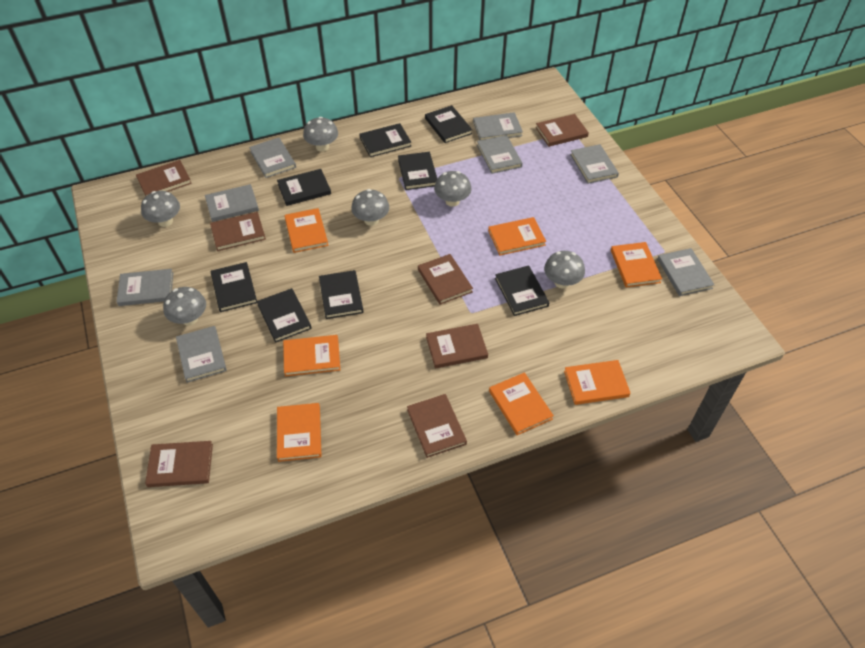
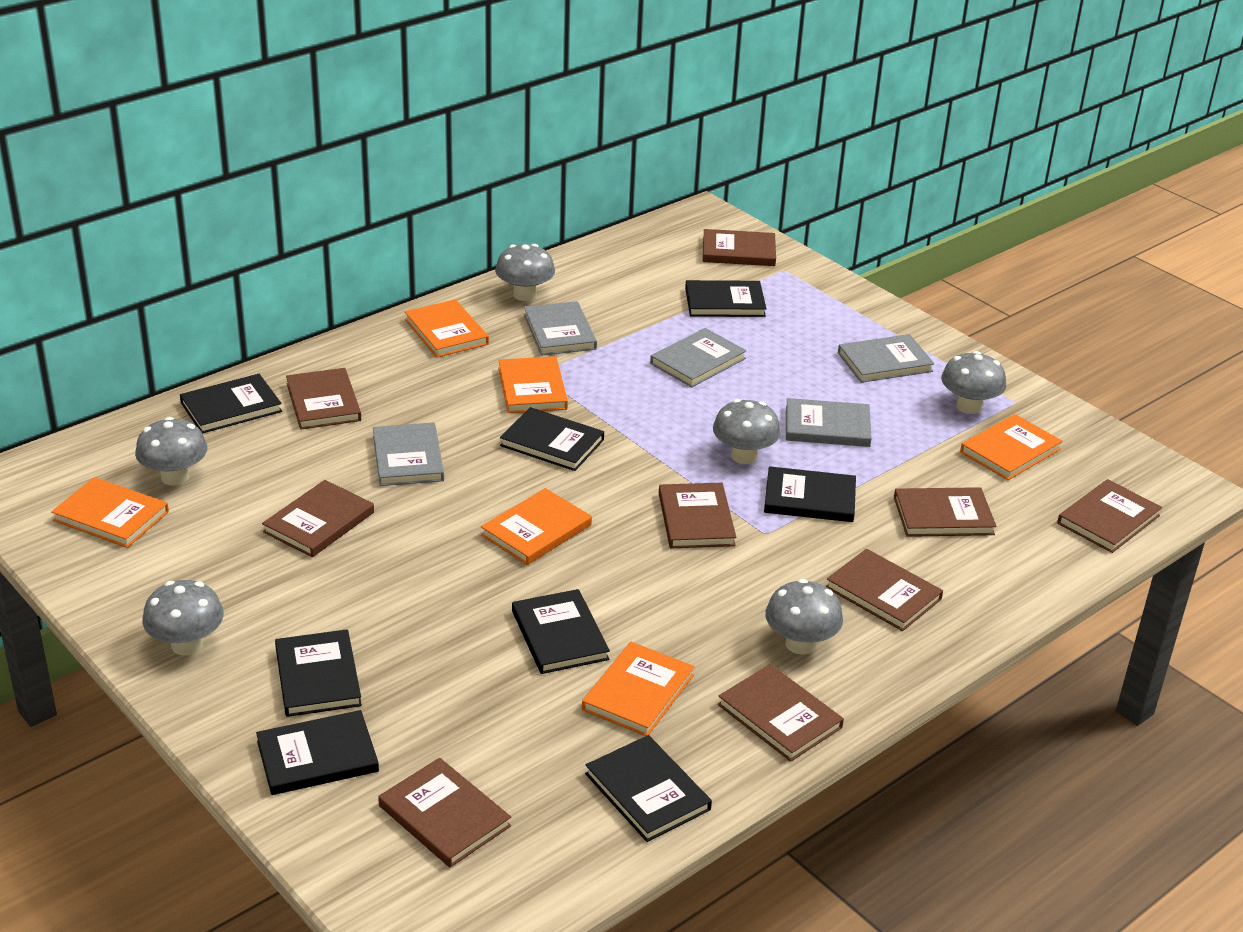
brown book: [136,160,192,196] [145,441,213,487] [210,212,266,251] [407,394,467,458] [418,254,473,305] [426,324,488,368] [535,114,589,147] = 7 -> [262,480,374,557] [286,368,361,430] [378,758,511,868] [659,483,736,548] [703,229,776,266] [718,664,844,762] [826,549,943,631] [894,487,997,537] [1057,479,1162,553] = 9
grey book: [116,269,173,306] [176,326,227,383] [205,184,259,222] [249,138,296,178] [473,112,523,140] [477,135,523,174] [570,144,619,184] [657,248,715,296] = 8 -> [373,422,444,486] [524,301,597,356] [650,328,747,387] [786,398,872,447] [838,334,934,383] = 5
orange book: [277,403,322,462] [283,335,340,377] [284,208,328,253] [488,217,546,256] [489,372,554,435] [564,360,630,405] [611,242,662,288] = 7 -> [51,477,169,548] [405,299,489,357] [481,488,592,565] [498,356,568,413] [582,642,695,736] [960,414,1063,480] = 6

